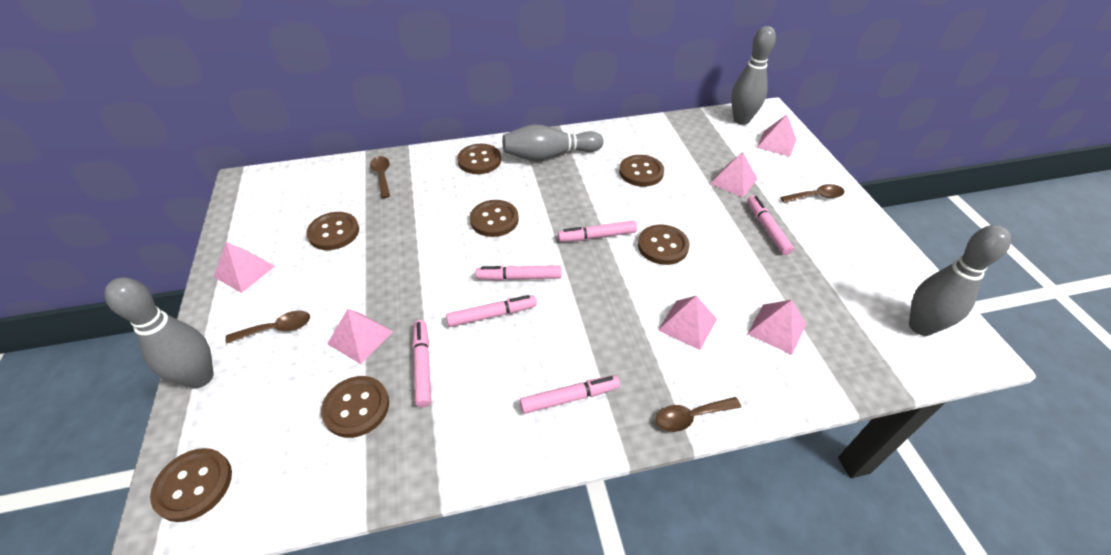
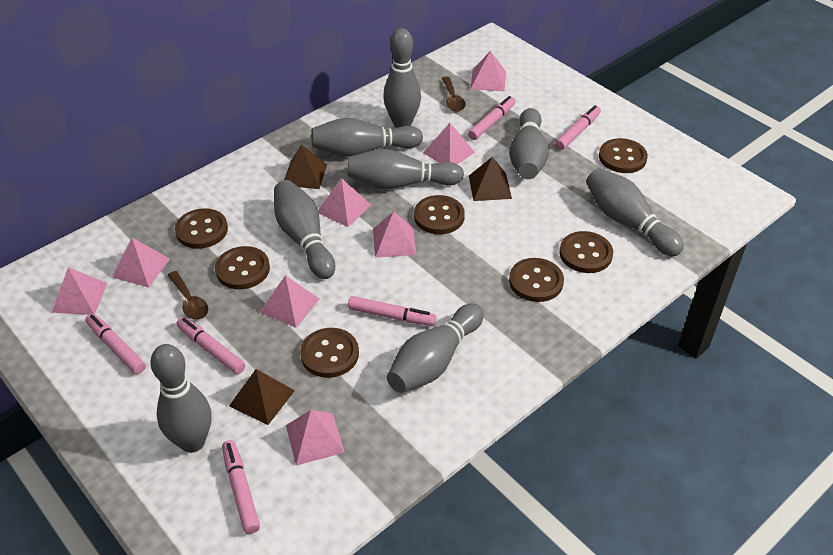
brown pyramid: none = 0 -> [229,369,295,425] [284,145,327,189] [469,157,512,201] = 3
brown spoon: [225,311,310,344] [370,156,390,198] [656,397,741,432] [780,184,845,203] = 4 -> [167,271,208,320] [442,77,466,112] = 2
grey bowling pin: [105,277,214,388] [502,124,604,161] [731,26,776,125] [909,225,1011,336] = 4 -> [150,344,211,453] [274,180,335,279] [311,118,423,157] [348,149,464,189] [383,28,421,128] [387,303,484,393] [509,108,549,179] [586,168,684,256] = 8
pink pyramid: [214,242,275,293] [327,309,393,364] [658,296,717,350] [710,152,757,197] [748,300,806,355] [757,114,797,157] = 6 -> [52,267,107,315] [112,238,170,288] [260,275,319,328] [286,410,345,465] [318,178,371,227] [373,211,416,258] [423,123,475,164] [470,51,506,91] = 8

